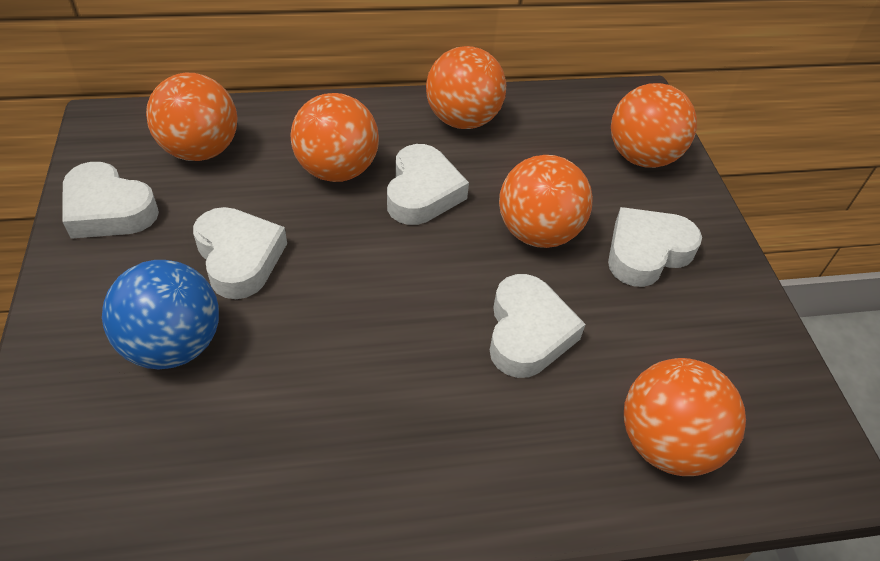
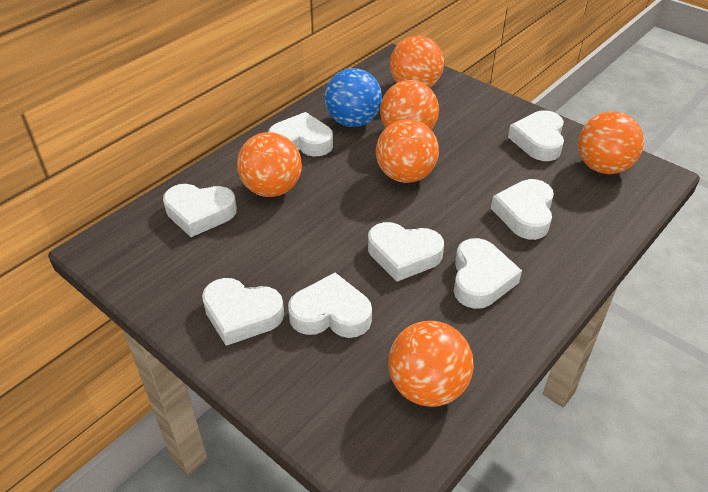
white heart: [62,162,159,239] [193,207,287,299] [387,144,469,225] [490,274,586,378] [608,207,702,287] = 5 -> [163,184,237,237] [202,278,284,346] [268,112,333,157] [288,273,372,338] [368,222,444,282] [454,238,522,309] [491,179,554,240] [508,110,564,161] = 8

